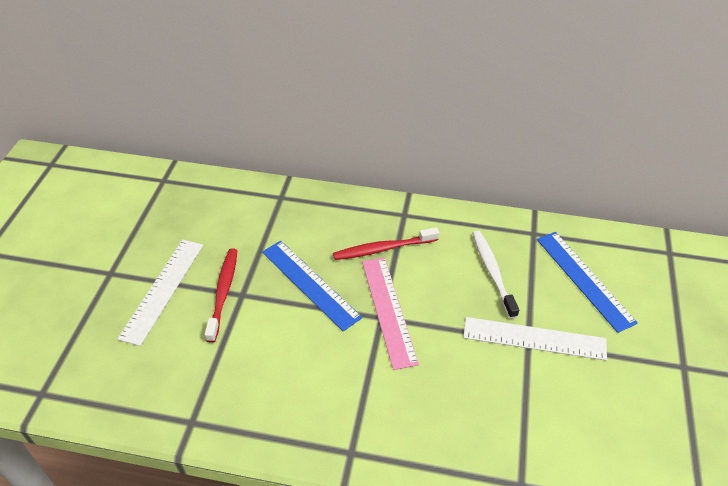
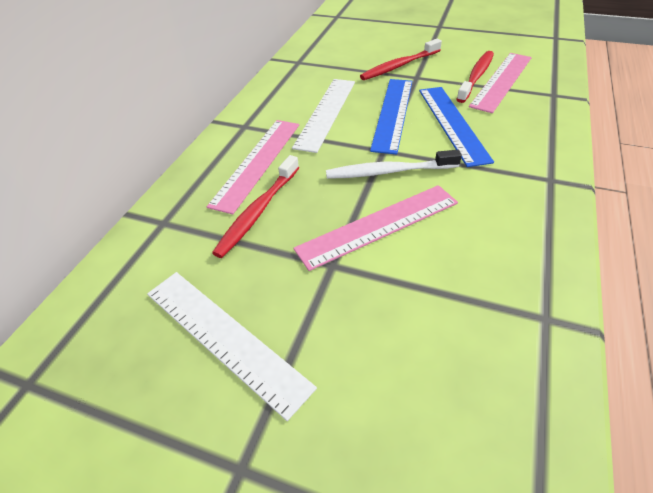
pink ruler: [362,257,419,370] = 1 -> [207,120,299,214] [293,185,458,271] [469,53,532,113] = 3
red toothbrush: [204,248,238,343] [333,227,439,260] = 2 -> [212,155,299,258] [360,39,442,80] [456,51,494,103] = 3

